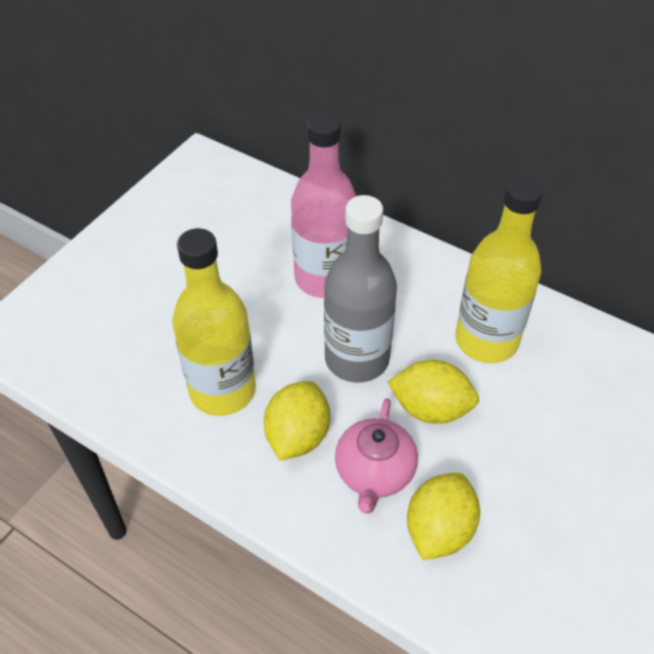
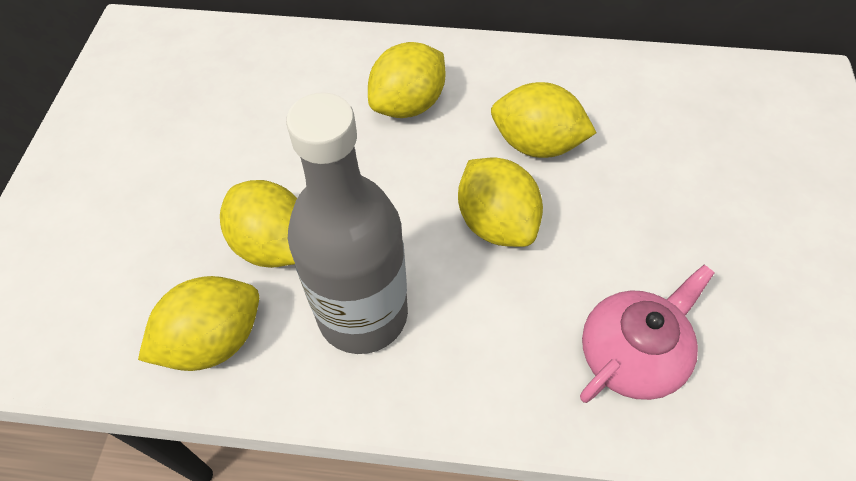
pink bottle: [291,112,356,298] = 1 -> none = 0
yellow bottle: [172,228,256,416] [455,176,544,363] = 2 -> none = 0
yellow lemon: [264,381,330,461] [387,360,479,424] [407,473,480,560] = 3 -> [138,276,259,371] [220,180,297,268] [368,42,445,118] [458,157,543,247] [491,82,597,158] = 5

